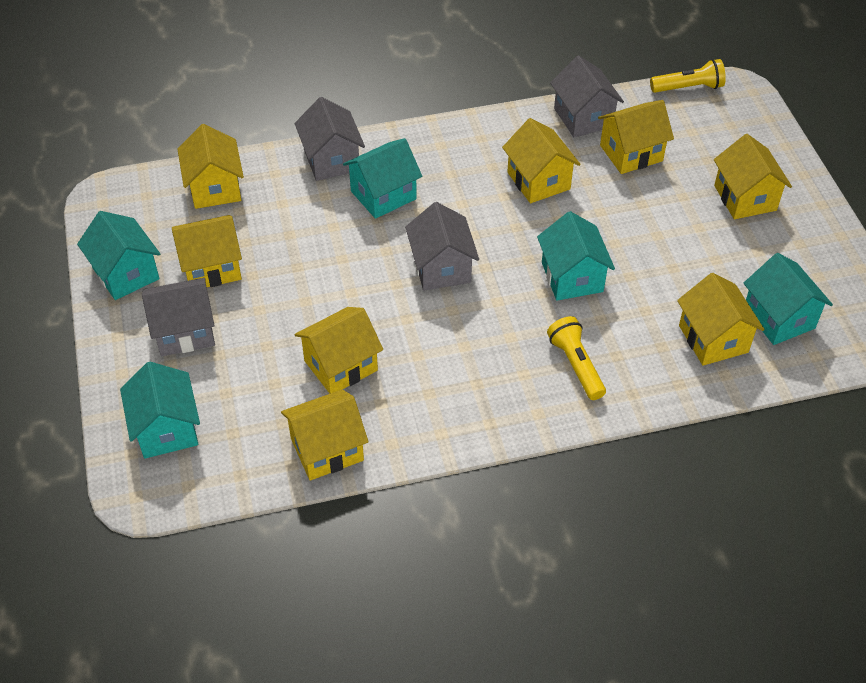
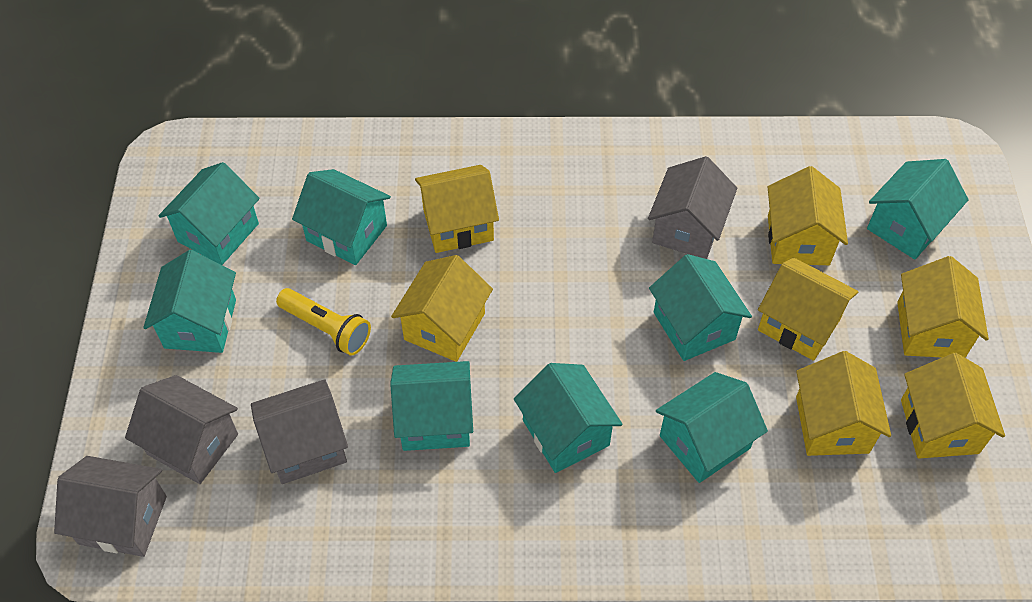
turquoise house: [77,211,160,300] [120,362,200,458] [343,138,422,219] [537,211,615,301] [743,253,833,345] = 5 -> [143,250,236,353] [159,162,260,265] [292,169,391,265] [390,361,473,451] [514,363,623,473] [649,254,752,361] [656,372,768,483] [867,159,969,259] = 8
yellow flashlight: [547,316,606,400] [650,59,726,93] = 2 -> [276,288,371,356] = 1
yellow house: [172,215,242,287] [177,124,244,209] [281,389,369,480] [295,307,383,394] [502,118,581,203] [598,100,674,174] [677,273,765,366] [714,134,792,219] = 8 -> [391,255,493,362] [415,165,499,253] [758,257,858,361] [768,166,848,265] [796,351,891,456] [897,256,989,358] [901,353,1005,458] = 7

